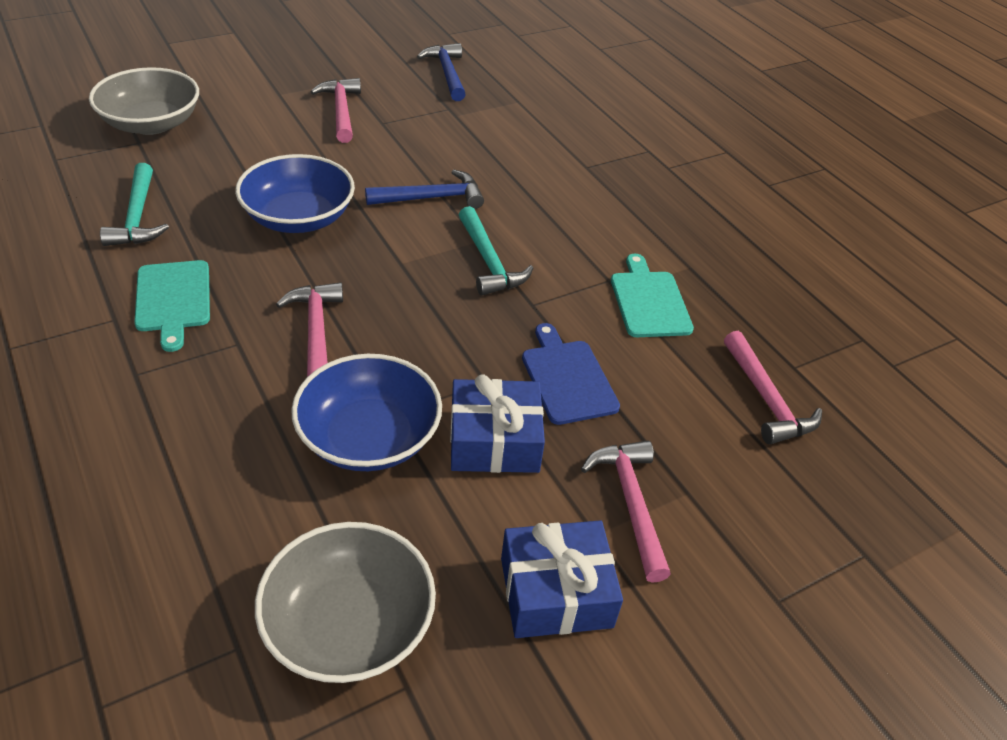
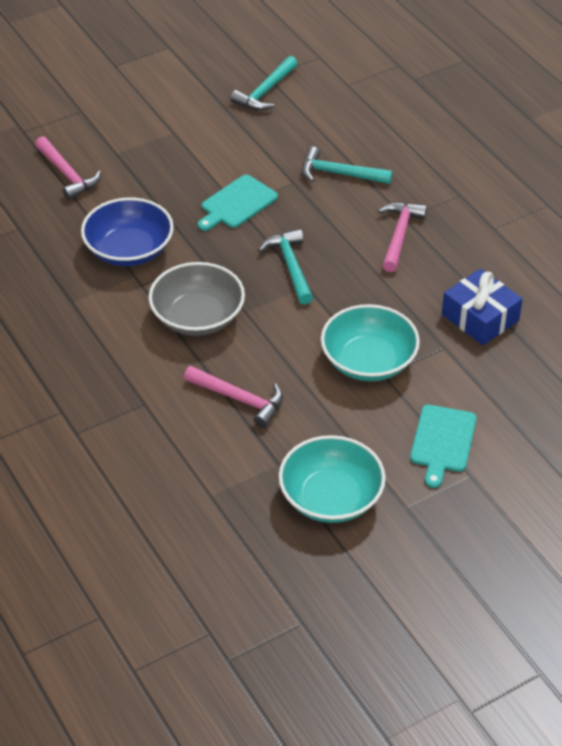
blue bowl: [235,154,355,233] [291,354,442,471] = 2 -> [81,197,174,266] = 1
blue cutting board: [522,323,620,425] = 1 -> none = 0
blue gift: [450,374,545,473] [501,520,623,638] = 2 -> [442,269,523,345] = 1
blue hammer: [365,169,484,209] [417,43,466,101] = 2 -> none = 0
grey bowl: [89,67,199,135] [255,522,436,683] = 2 -> [148,262,245,336] = 1
pink hammer: [276,282,343,377] [311,78,361,143] [581,440,671,583] [724,331,822,444] = 4 -> [35,136,101,200] [184,366,283,428] [378,202,427,272] = 3
turquoise bowl: none = 0 -> [278,435,386,523] [321,304,420,381] = 2
turquoise hammer: [100,163,169,246] [459,206,533,295] = 2 -> [230,56,298,110] [259,229,313,305] [302,146,393,184] = 3

